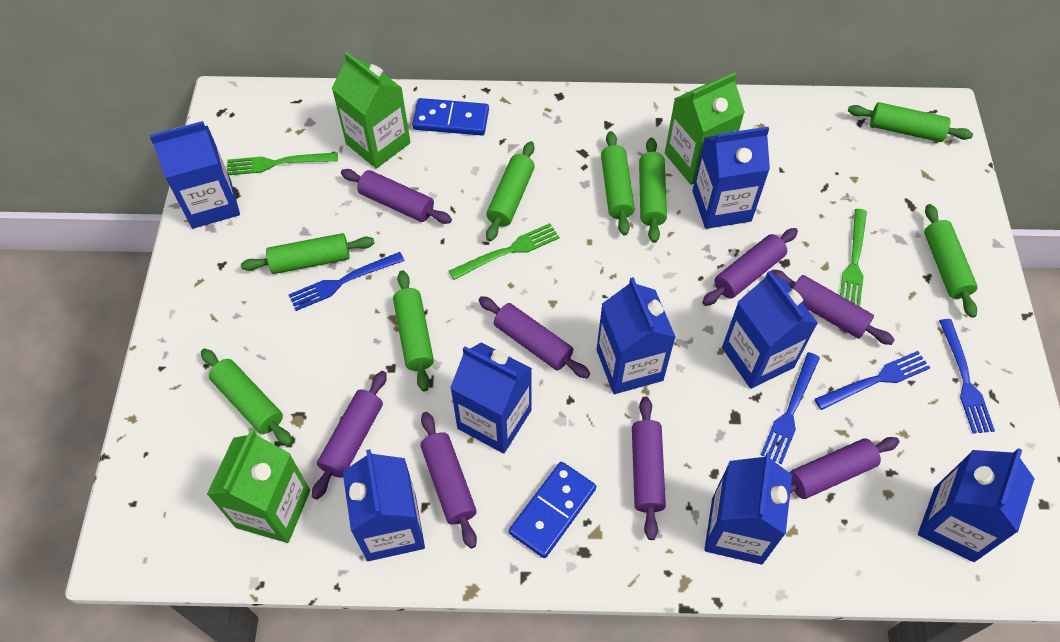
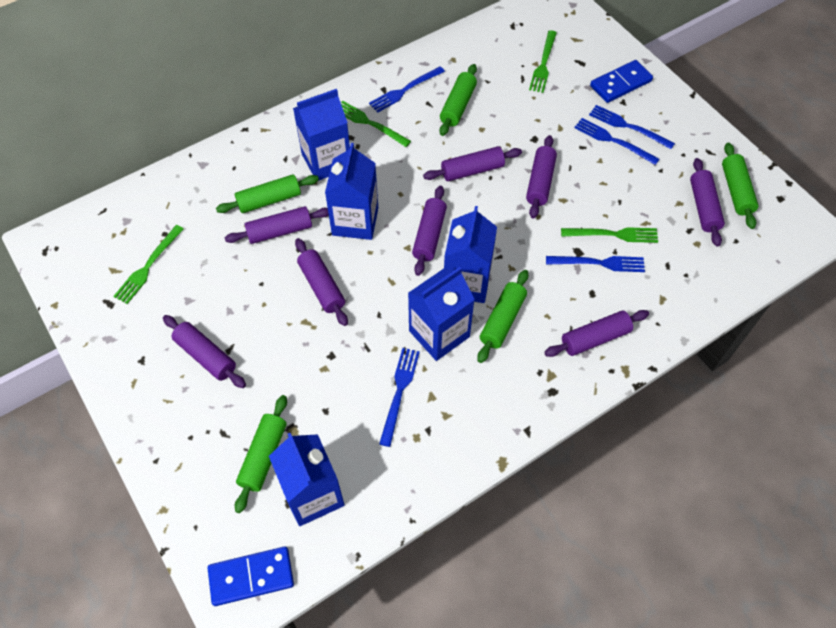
blue carton: [149,121,240,229] [343,449,425,561] [450,342,532,454] [596,277,676,394] [692,127,770,229] [704,452,792,564] [722,271,818,389] [918,448,1035,562] = 8 -> [269,433,344,526] [293,89,350,181] [325,143,378,240] [408,267,475,361] [444,206,497,303] = 5
blue fork: [288,252,405,311] [761,352,820,464] [815,351,930,410] [939,319,995,434] = 4 -> [369,66,445,113] [379,348,420,447] [546,256,645,272] [574,118,659,165] [589,105,675,149] = 5
green carton: [207,430,310,543] [332,52,410,169] [665,72,745,185] = 3 -> none = 0
green fork: [227,152,338,175] [449,223,559,280] [840,209,867,307] = 3 -> [113,225,184,304] [341,101,411,147] [529,30,557,93] [561,227,658,243] = 4
green rolling pin: [201,348,292,446] [241,233,375,274] [393,270,434,392] [486,141,535,241] [601,131,635,235] [639,138,667,243] [848,102,973,142] [924,204,977,318] = 8 -> [216,174,319,213] [235,395,287,513] [440,64,477,136] [477,270,529,363] [722,143,758,229] = 5

